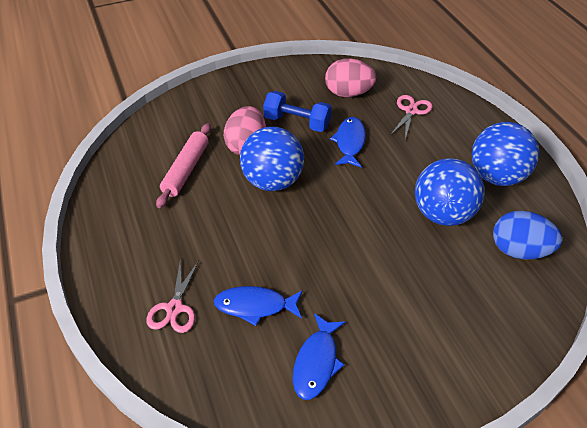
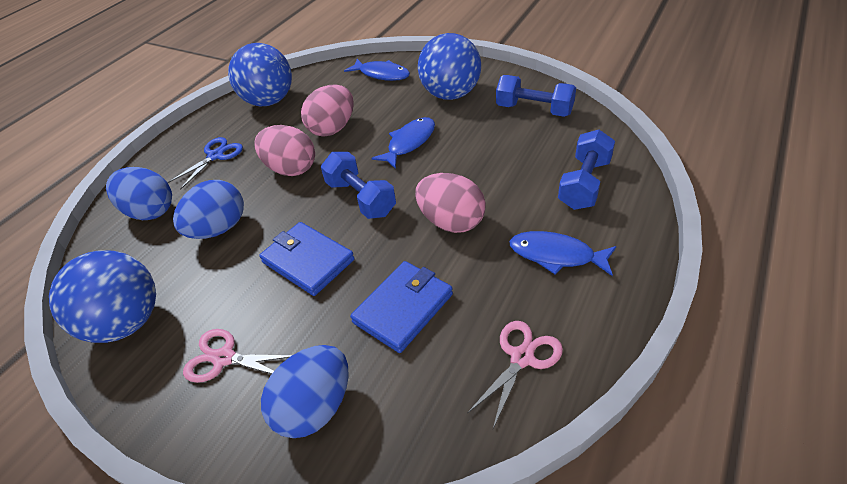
blue dumbbell: [263,91,332,132] = 1 -> [321,152,396,219] [496,75,576,117] [558,130,615,210] = 3
blue egg: [493,210,562,260] = 1 -> [106,167,172,220] [173,180,244,239] [261,345,349,438] = 3
blue scissors: none = 0 -> [167,137,243,190] = 1
blue wallet: none = 0 -> [259,222,355,296] [350,261,453,353] = 2
pink egg: [224,106,266,155] [325,58,377,97] = 2 -> [254,125,315,176] [301,84,354,137] [415,173,486,233] = 3
pink rolling pin: [156,123,211,208] = 1 -> none = 0

